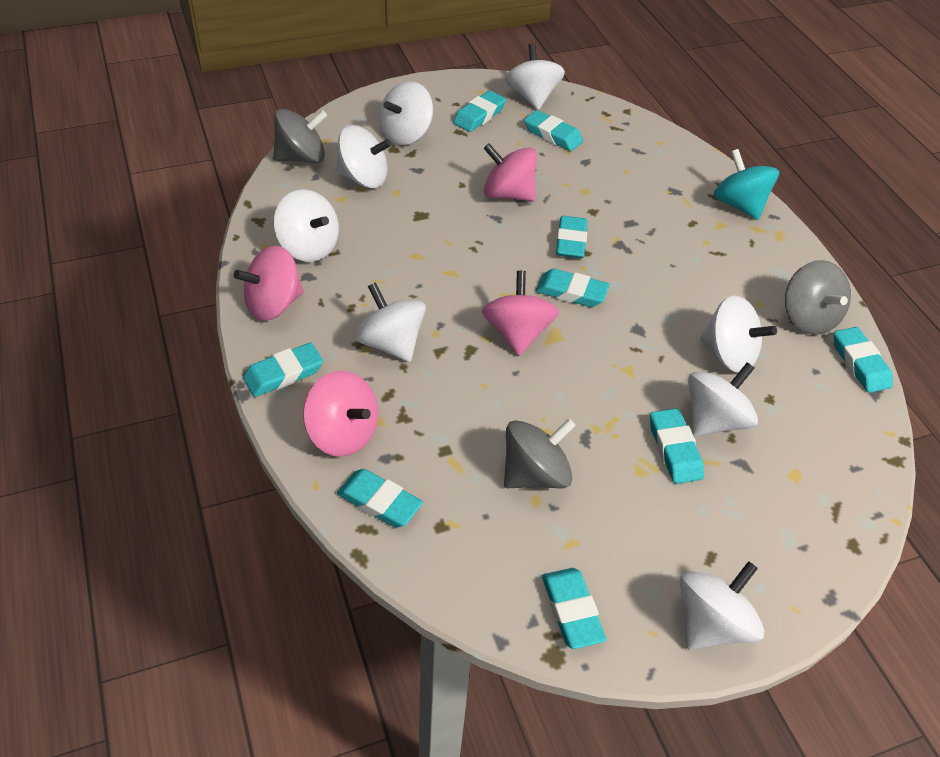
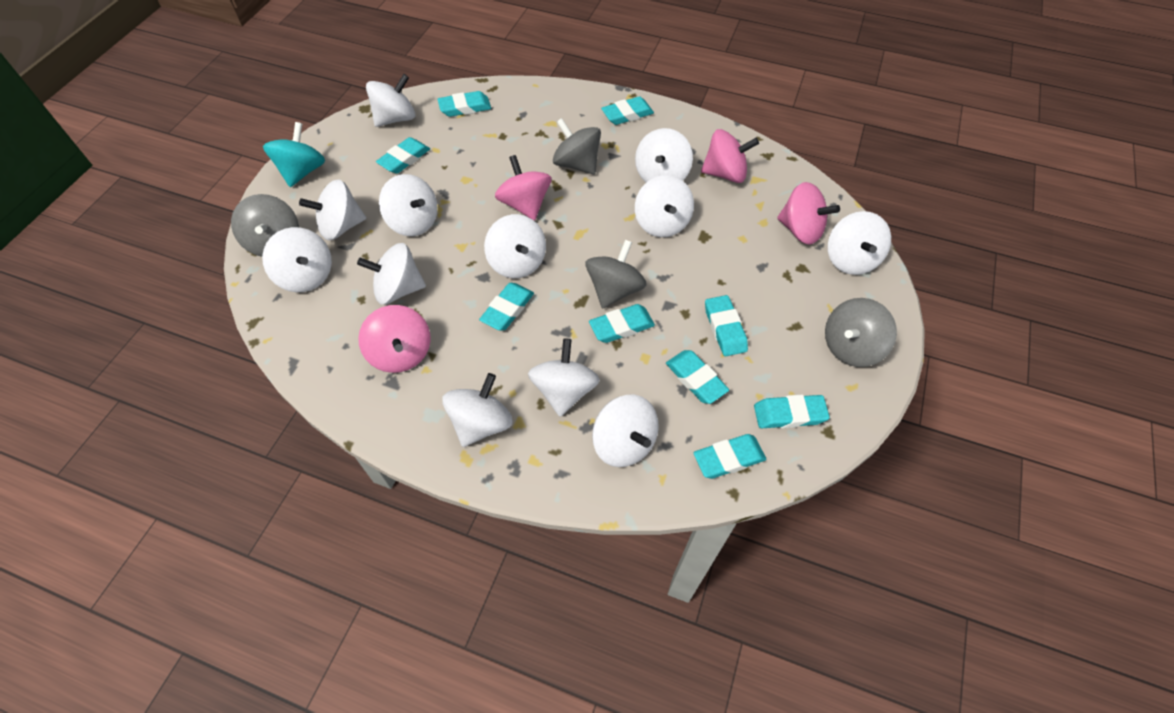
grey spinning top: [273,109,327,163] [504,418,576,488] [785,260,851,335] = 3 -> [231,194,299,257] [553,118,601,174] [586,240,647,309] [825,298,897,367] = 4
white spinning top: [273,189,339,262] [336,125,392,188] [355,282,426,362] [380,81,433,145] [505,43,565,110] [680,561,764,650] [688,362,758,437] [700,296,777,373] = 8 -> [262,227,332,292] [299,180,366,240] [357,243,426,304] [366,74,415,127] [379,174,438,236] [442,373,513,447] [484,214,546,278] [528,338,600,417] [592,395,659,467] [635,128,693,182] [635,175,694,237] [828,211,891,275] = 12

